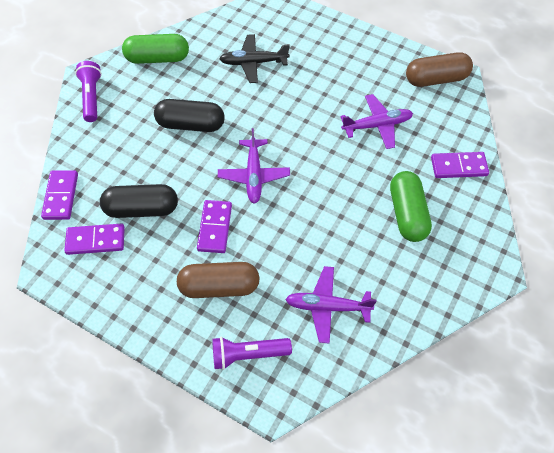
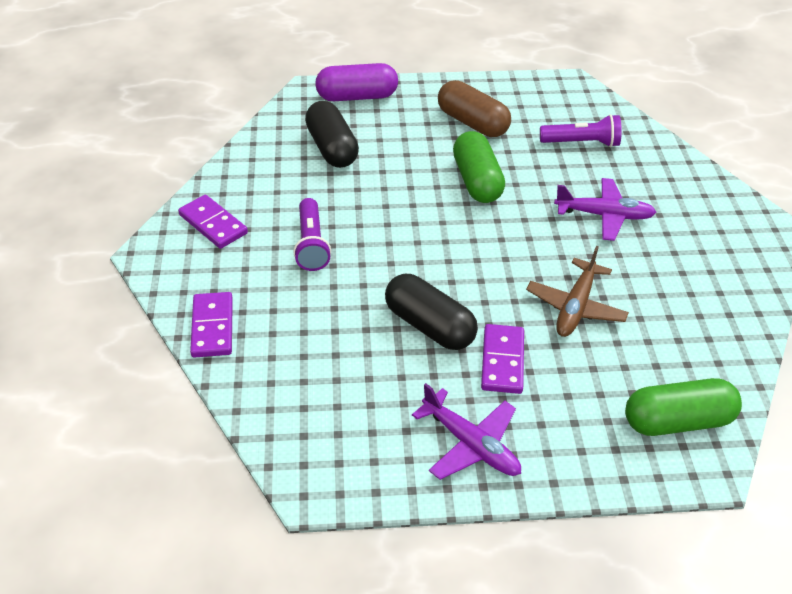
black plane: [219,34,290,83] = 1 -> none = 0
brown capsule: [177,262,260,298] [406,52,473,87] = 2 -> [438,80,511,137] = 1
brown plane: none = 0 -> [526,246,629,337] = 1
purple capsule: none = 0 -> [315,63,398,101] = 1
purple domino: [41,170,78,220] [64,223,125,255] [197,200,232,253] [431,152,489,178] = 4 -> [178,195,248,249] [190,292,233,358] [481,324,524,394] = 3
purple plane: [218,128,290,204] [285,266,377,343] [341,94,413,149] = 3 -> [412,383,521,480] [554,178,656,241] = 2

